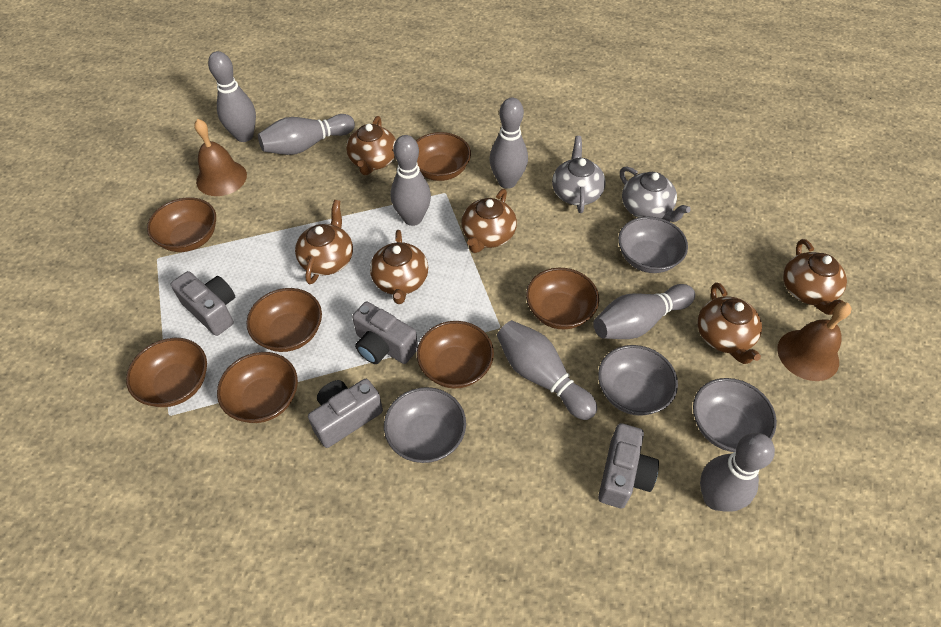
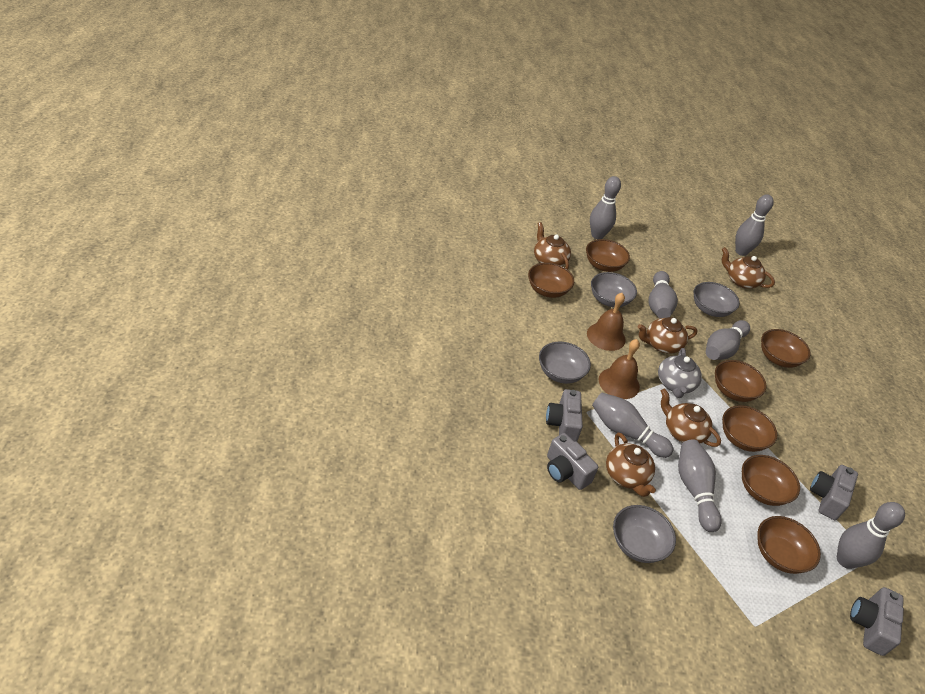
brown teapot: [295,200,353,284] [346,116,396,175] [370,230,428,304] [461,189,517,253] [698,282,762,364] [783,239,847,315] = 6 -> [534,222,571,270] [606,432,656,497] [638,317,697,353] [661,389,721,447] [722,247,775,288] = 5
grey teapot: [552,136,606,213] [620,166,691,222] = 2 -> [658,348,702,398] = 1

